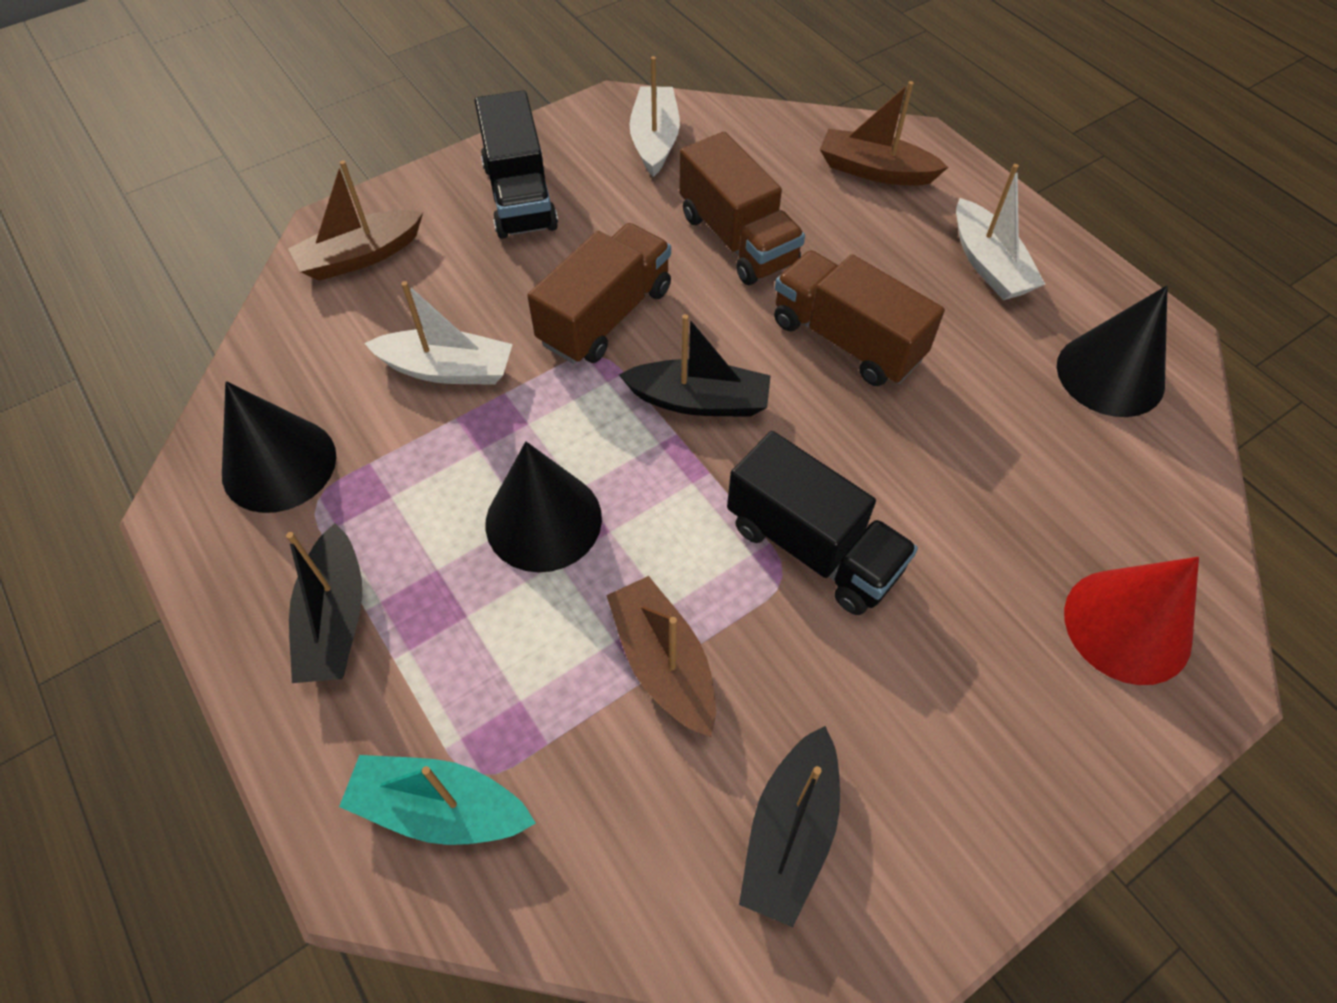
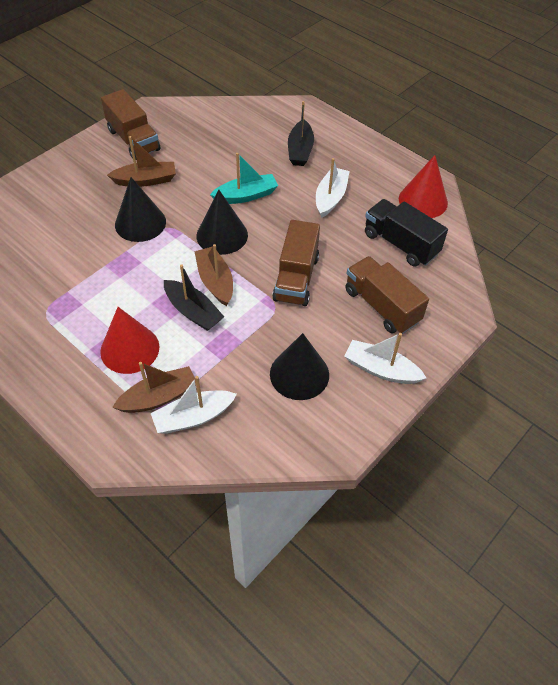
black boat: [286,523,362,683] [619,314,771,417] [739,726,840,927] = 3 -> [164,264,224,331] [288,101,314,166] = 2
black truck: [475,91,558,239] [727,431,918,615] = 2 -> [365,199,448,267] = 1
red cone: [1064,557,1199,685] = 1 -> [100,307,159,374] [399,155,448,218] = 2

